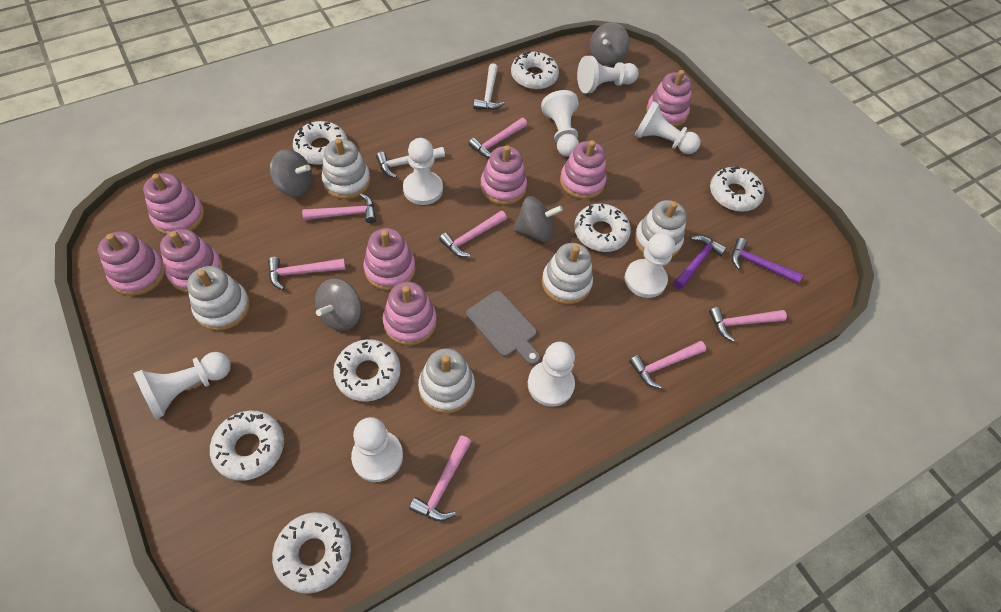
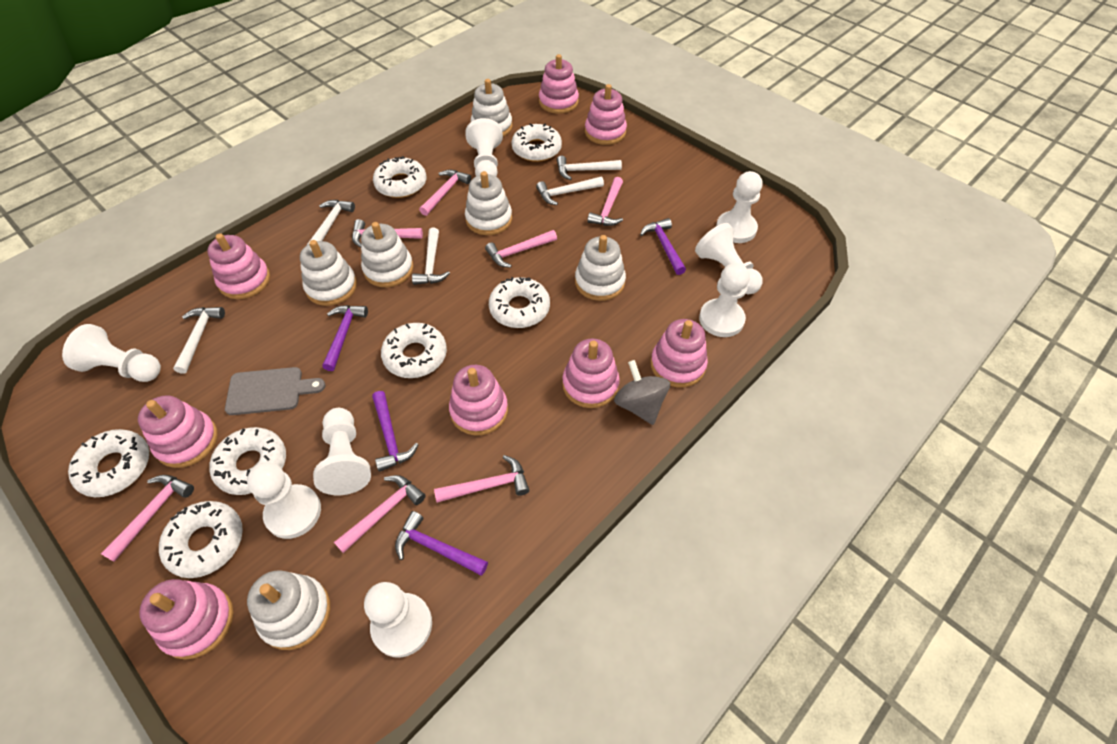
grey spinning top: [270,149,312,197] [315,279,361,331] [513,196,563,242] [590,22,630,65] = 4 -> [614,360,670,425] = 1
purple hammer: [674,236,727,289] [731,238,803,284] = 2 -> [322,305,368,371] [372,391,419,472] [395,511,488,576] [640,218,686,275] = 4
white hammer: [376,147,445,178] [473,63,505,110] = 2 -> [173,307,225,374] [307,200,355,245] [412,228,450,285] [536,177,604,205] [557,156,622,180] = 5
white stacking toy: [187,266,250,331] [322,138,370,199] [418,348,475,413] [542,243,593,304] [634,200,686,257] = 5 -> [247,570,330,650] [300,240,357,306] [361,222,413,287] [465,171,512,235] [471,79,513,137] [575,235,626,301] = 6

